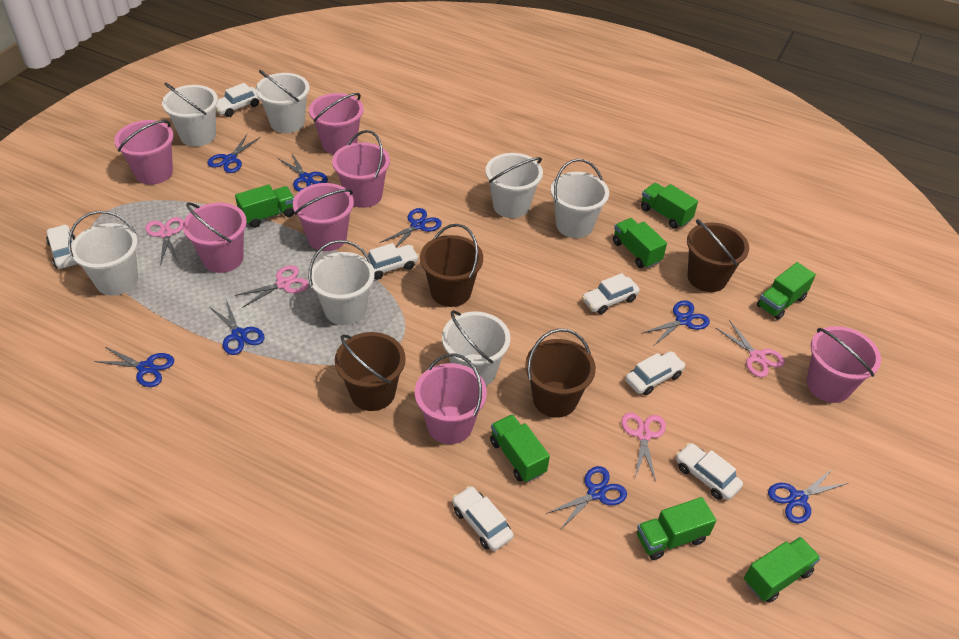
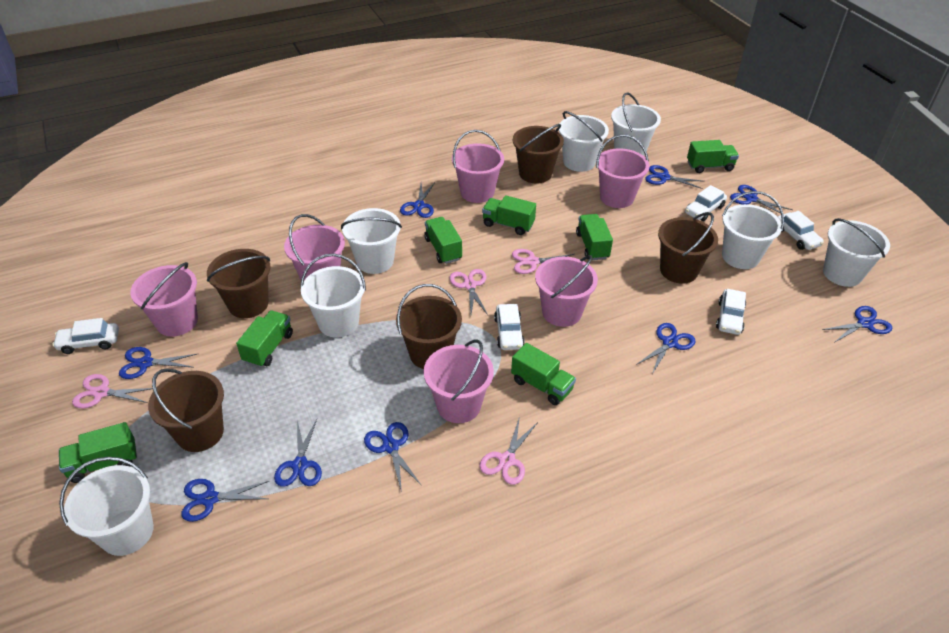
blue scissors: [94,346,174,387] [208,134,260,173] [210,299,265,355] [278,153,328,192] [380,208,442,248] [546,466,627,530] [641,300,710,345] [768,469,848,523] = 8 -> [119,347,197,379] [181,479,269,522] [274,419,322,487] [364,422,422,492] [400,182,435,218] [636,323,696,374] [645,165,703,189] [730,185,793,214] [822,306,892,343] = 9
brown bucket: [335,332,406,411] [420,224,483,307] [525,328,596,418] [687,219,749,292] = 4 -> [148,368,224,452] [207,249,270,318] [396,284,462,369] [513,124,564,183] [658,212,718,284] = 5
pink bucket: [114,120,174,185] [183,202,247,273] [293,183,354,251] [309,93,364,154] [332,130,390,208] [415,353,487,444] [807,326,881,403] = 7 -> [130,262,198,337] [284,214,345,280] [424,339,494,423] [452,130,504,203] [535,255,598,327] [596,135,650,208] = 6
white car: [46,224,77,269] [216,83,261,117] [366,243,419,280] [452,486,514,551] [582,273,640,314] [625,351,686,395] [676,443,743,500] = 7 -> [52,318,119,354] [494,304,525,350] [685,185,727,221] [716,289,746,335] [778,211,824,250] = 5

